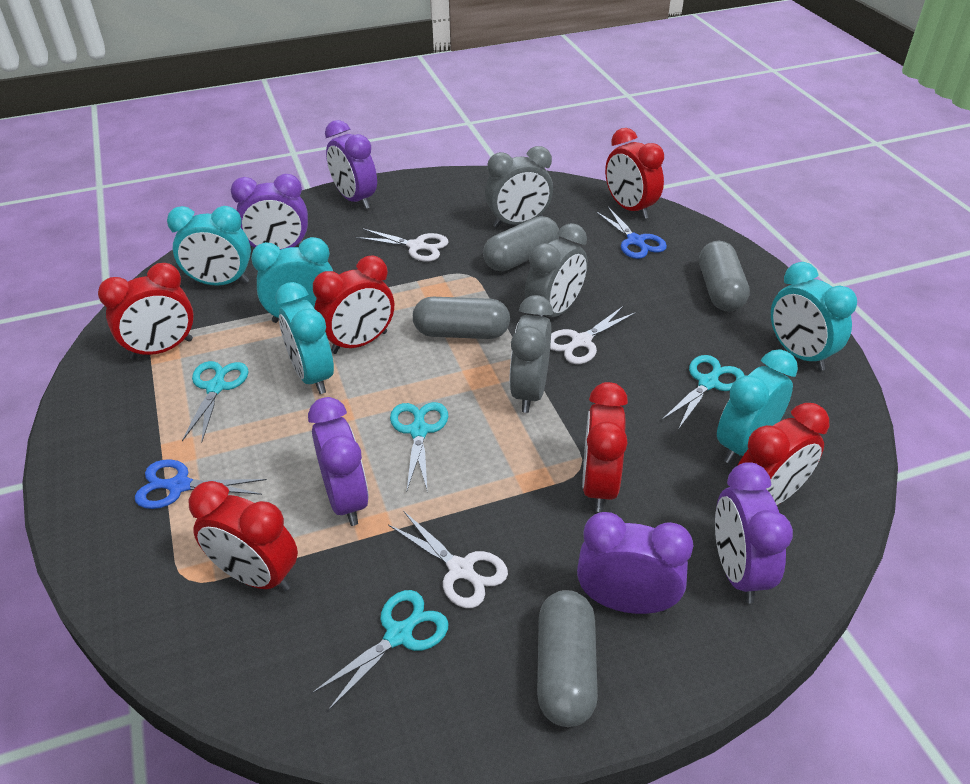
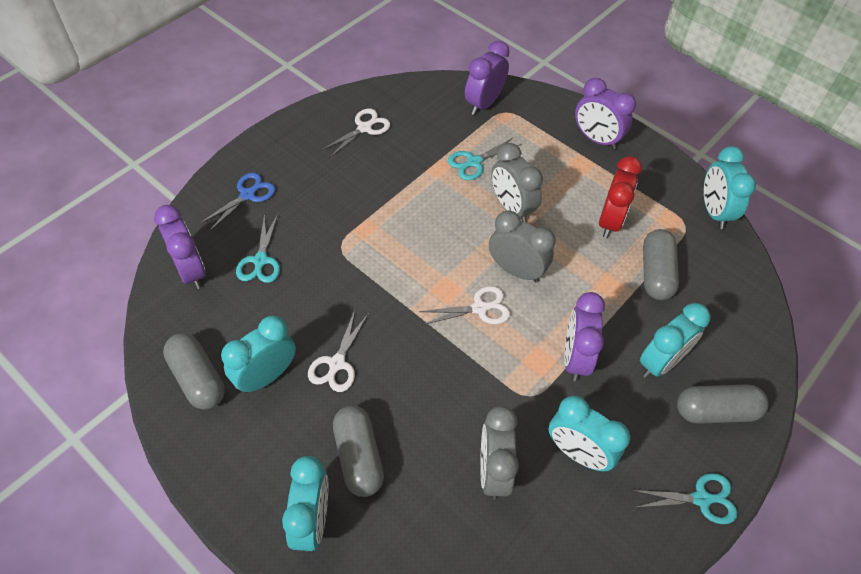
blue scissors: [135,459,267,509] [595,207,667,259] = 2 -> [200,172,275,231] = 1
purple clock: [231,174,308,252] [308,397,369,526] [325,120,377,209] [577,512,693,614] [715,462,793,604] = 5 -> [154,205,205,289] [465,40,510,115] [564,292,605,381] [575,78,636,150] = 4
red clock: [98,263,194,360] [188,481,298,591] [313,256,394,354] [582,382,628,512] [605,128,664,219] [738,403,829,505] = 6 -> [599,156,642,238] = 1
turquoise scissors: [182,361,249,443] [311,590,449,711] [390,402,448,493] [661,355,745,430] = 4 -> [236,213,280,283] [448,137,521,180] [631,473,738,524] = 3

